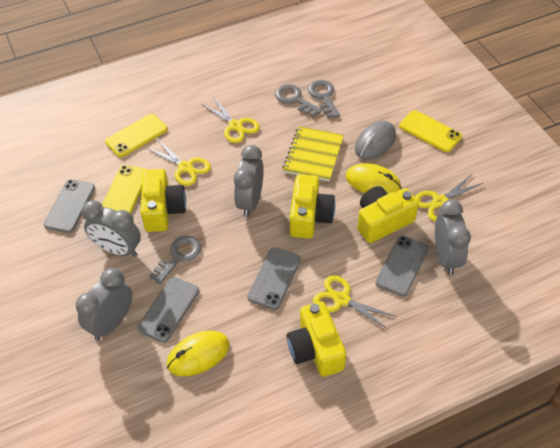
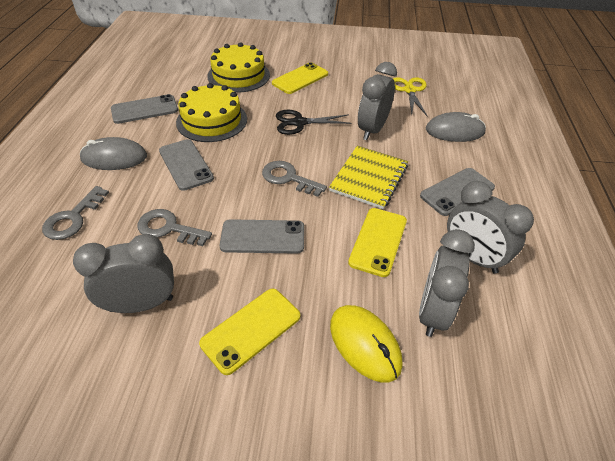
black scissors: none = 0 -> [276,110,352,135] = 1
grey mouse: [355,121,396,160] = 1 -> [80,137,147,170] [426,112,486,142] = 2
yellow cake: none = 0 -> [176,83,247,142] [207,42,270,93] = 2
yellow camera: [140,169,186,232] [287,301,346,377] [290,174,335,239] [357,186,419,243] = 4 -> none = 0
yellow mouse: [167,331,230,376] [346,163,401,194] = 2 -> [330,305,403,382] = 1
yellow scissors: [146,139,211,186] [202,97,259,143] [313,275,397,330] [415,173,483,222] = 4 -> [393,77,428,117] = 1

